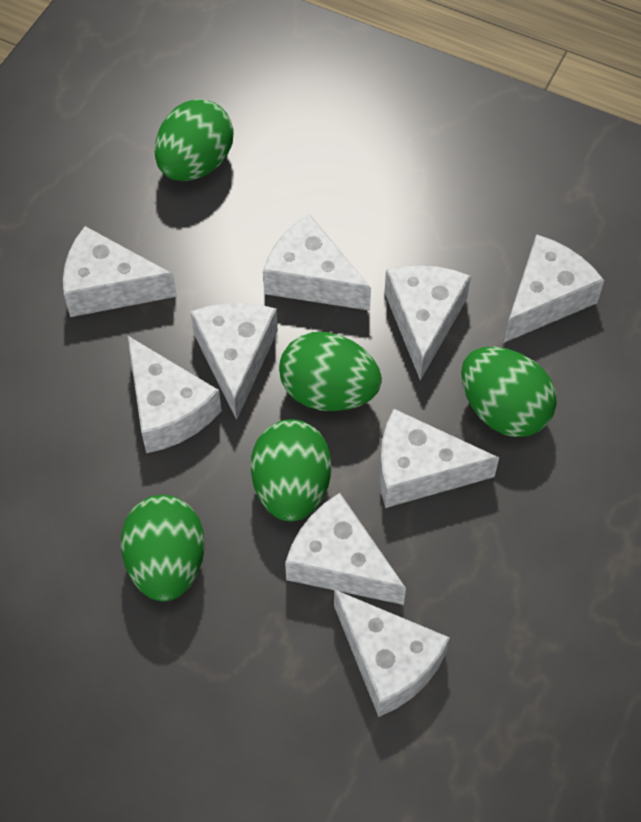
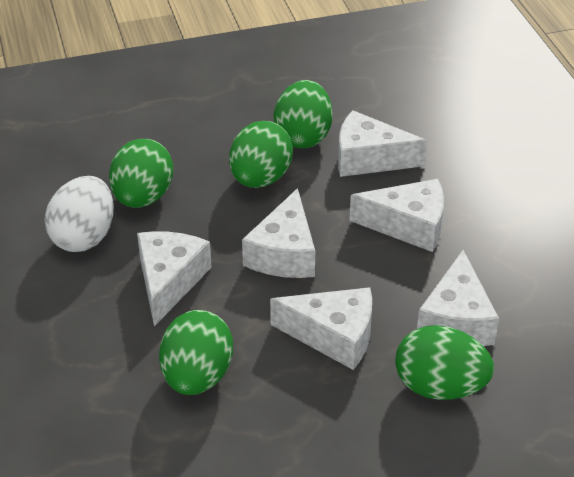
white cheese: [63,226,177,317] [128,336,222,453] [190,303,278,420] [263,214,371,311] [285,493,406,605] [334,589,450,717] [379,409,499,508] [384,265,471,381] [503,234,604,343] = 9 -> [137,231,212,327] [242,188,315,278] [270,287,372,370] [338,110,427,177] [350,179,444,252] [417,250,499,346] = 6
white egg: none = 0 -> [45,176,114,252] = 1

